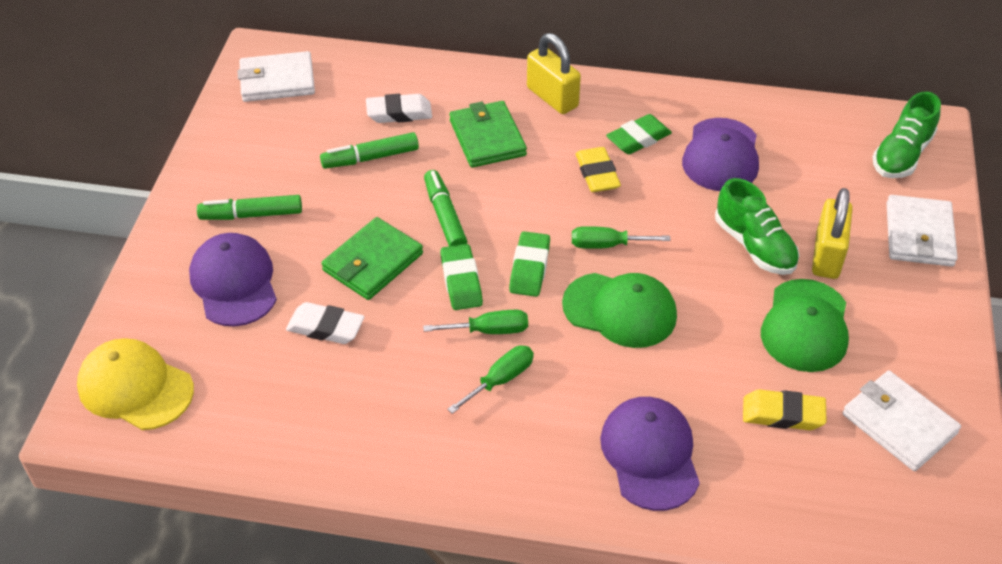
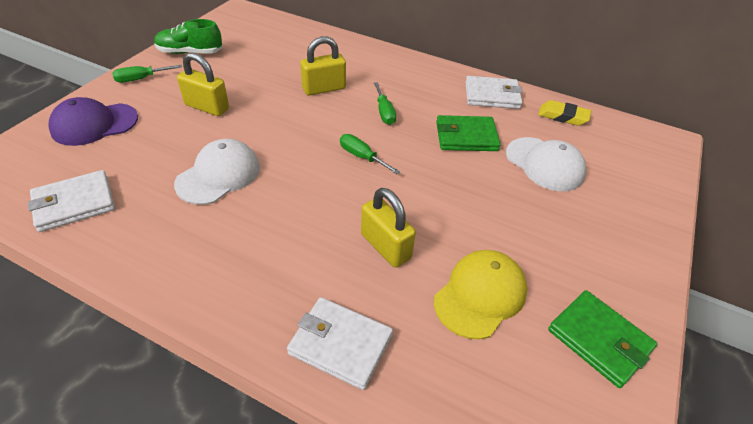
green cap: [562,273,677,348] [761,279,849,372] = 2 -> none = 0
green eraser: [440,244,483,310] [509,231,550,297] [606,114,672,154] = 3 -> none = 0
green marker: [197,195,302,220] [320,132,419,169] [424,170,467,246] = 3 -> none = 0
green shoe: [715,178,800,275] [873,92,941,178] = 2 -> [154,19,223,54] = 1
purple cap: [189,233,277,326] [600,397,700,511] [682,118,759,191] = 3 -> [48,97,138,146] = 1
white cap: none = 0 -> [174,139,260,205] [506,137,587,191] = 2
white eraser: [286,302,364,344] [366,94,432,123] = 2 -> none = 0
yellow eraser: [576,147,621,192] [743,389,827,430] = 2 -> [538,100,591,126] = 1
yellow padlock: [527,33,581,114] [812,188,853,279] = 2 -> [177,52,229,116] [300,36,346,96] [361,188,416,268] = 3

